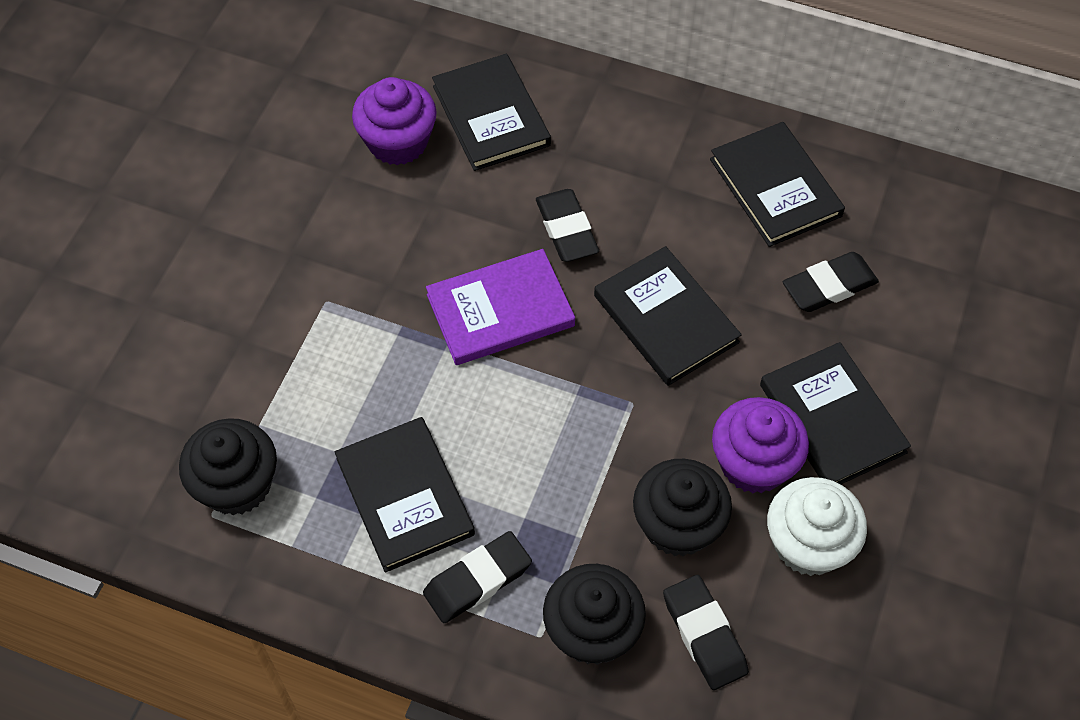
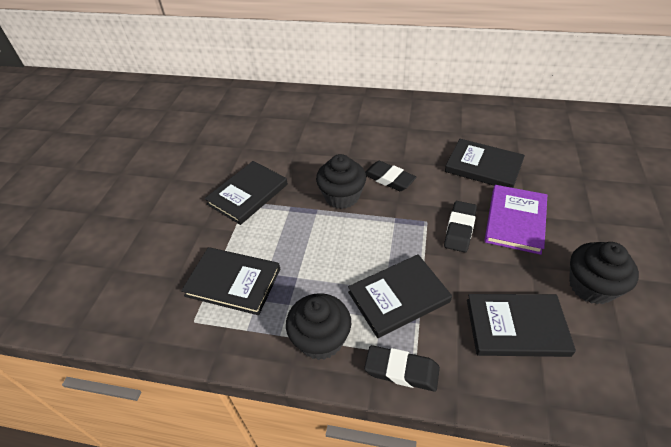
black eraser: [423,531,532,623] [536,189,599,262] [663,575,749,690] [783,252,879,312] = 4 -> [364,345,440,392] [365,161,417,191] [444,201,477,252] = 3
purple cupcake: [352,77,437,165] [712,397,809,493] = 2 -> none = 0
white cupcake: [767,477,867,576] = 1 -> none = 0

